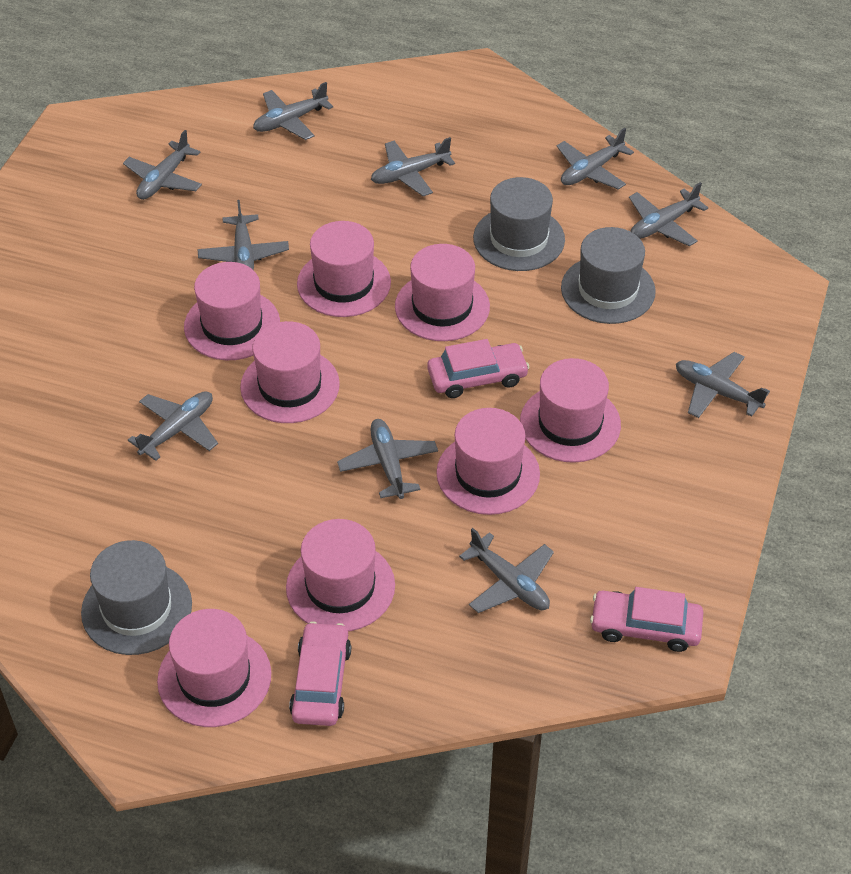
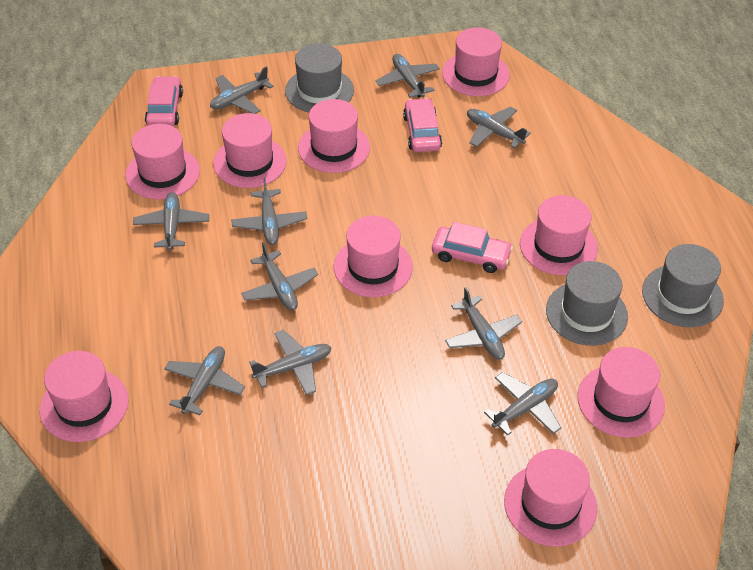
pink hat: [157,609,271,727] [184,262,280,360] [240,321,340,423] [286,519,395,632] [297,221,391,317] [395,244,490,341] [436,408,540,515] [520,358,621,463] = 8 -> [40,351,128,442] [125,124,200,199] [213,113,287,188] [298,99,370,173] [334,216,413,297] [442,27,510,96] [504,449,598,547] [520,195,598,275] [577,347,665,438] = 9

